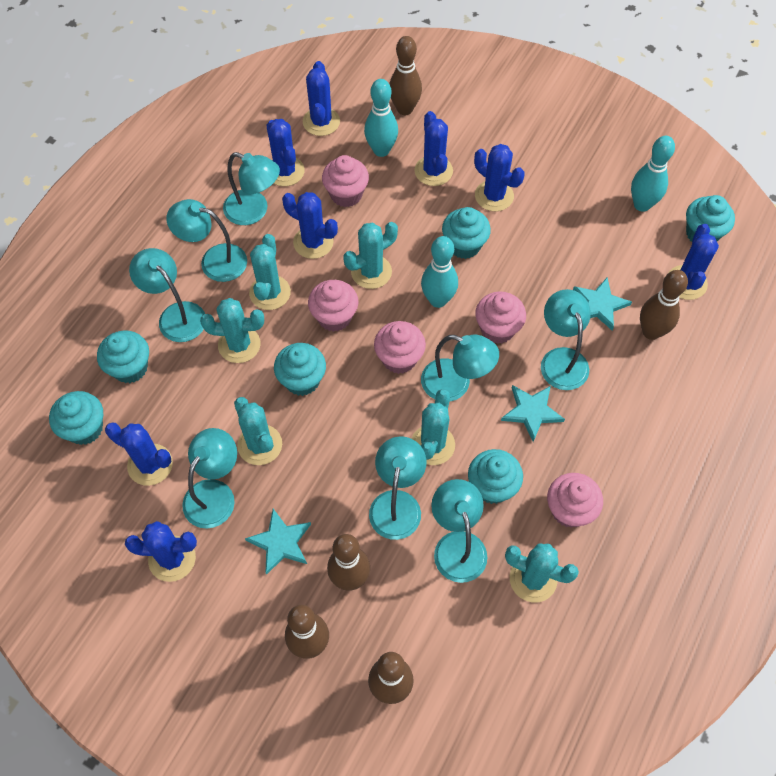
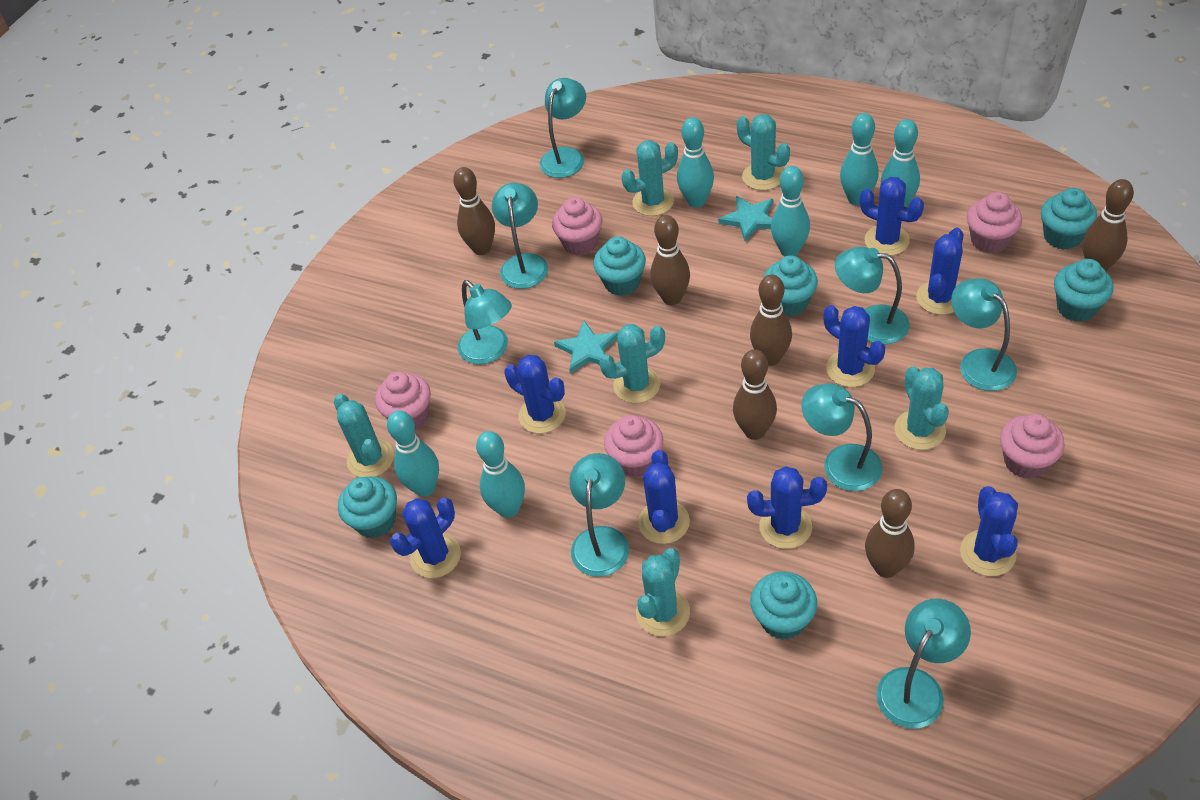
brown bowling pin: [285,605,329,659] [327,534,370,591] [368,652,414,704] [389,36,422,115] [640,270,688,340] = 5 -> [453,167,495,255] [650,215,690,305] [733,349,777,440] [750,275,792,366] [865,489,915,578] [1083,179,1134,271] = 6
turquoise bowling pin: [364,79,398,157] [421,236,458,308] [631,136,675,212] = 3 -> [387,410,439,497] [476,431,525,518] [677,117,714,208] [771,166,810,256] [840,113,879,205] [881,119,920,207] = 6
turquoise star: [245,509,311,575] [501,385,565,442] [573,277,632,331] = 3 -> [554,320,618,374] [718,195,773,242] = 2

